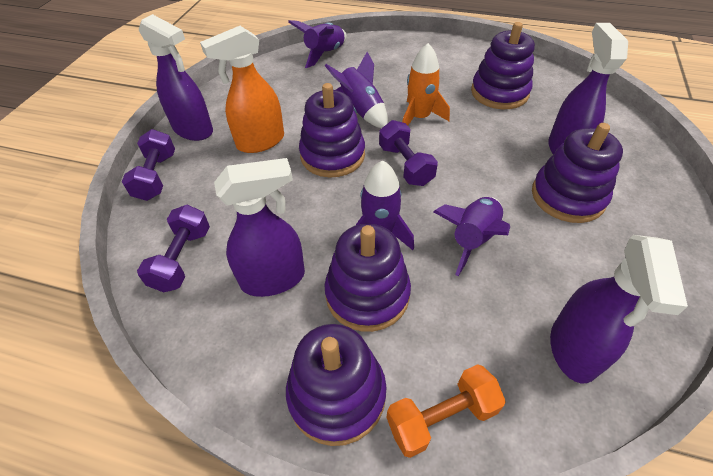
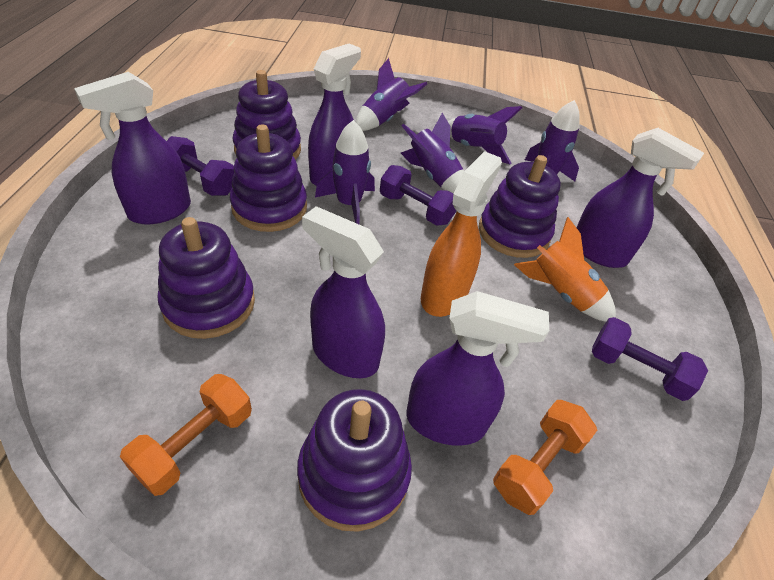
orange dumbbell: [386,364,506,458] = 1 -> [120,374,252,496] [493,400,597,515] = 2
purple rocket: [288,20,347,68] [325,52,388,128] [355,161,414,250] [434,197,510,276] = 4 -> [315,120,375,225] [356,58,427,131] [401,113,464,194] [448,106,522,164] [525,100,580,181] = 5
purple spray bottle: [139,14,213,141] [214,158,305,297] [548,23,628,154] [550,235,688,383] = 4 -> [74,72,191,225] [302,206,385,378] [308,44,361,186] [407,291,549,445] [577,128,704,268] = 5

